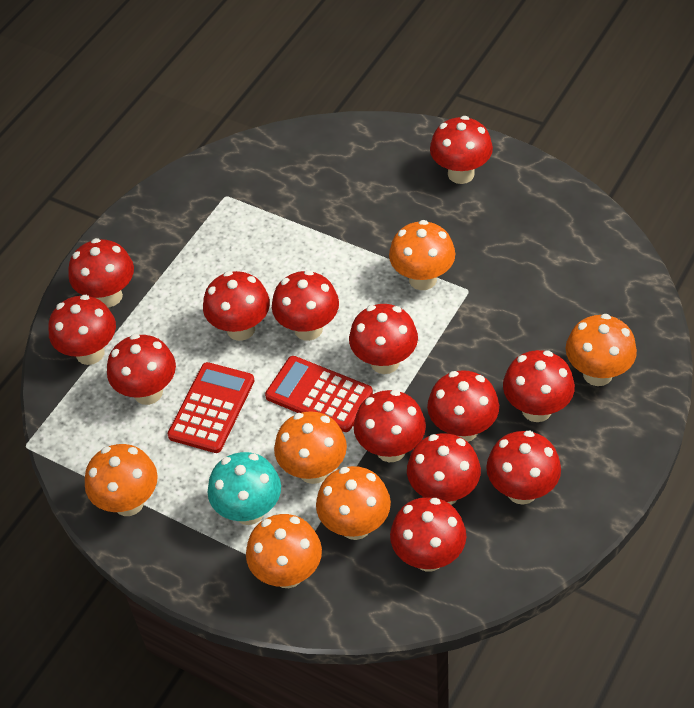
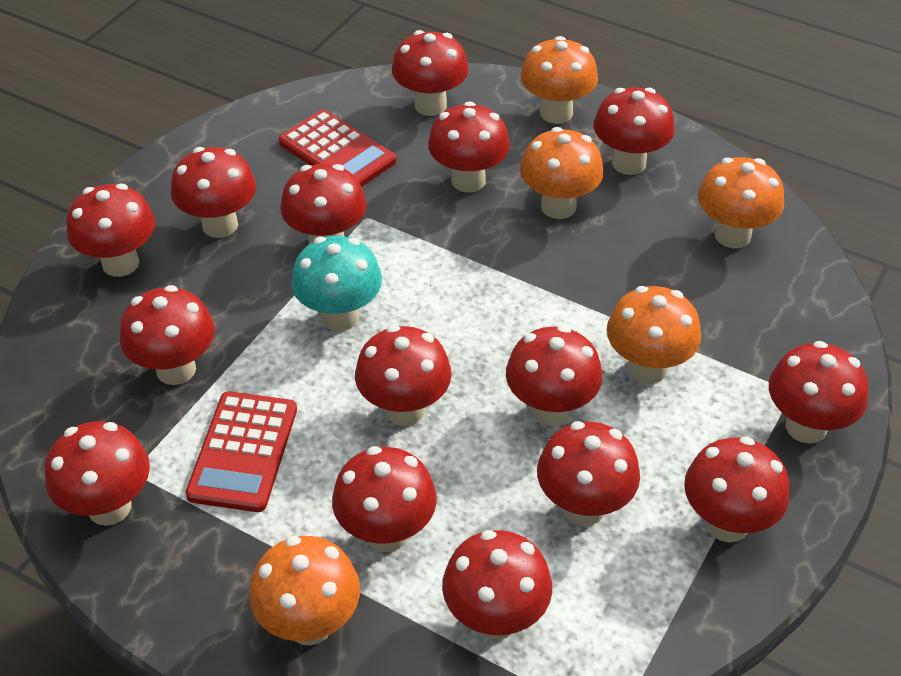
orange mushroom: [85,444,158,516] [246,514,322,588] [274,411,347,484] [316,466,391,540] [389,220,455,290] [566,314,637,386] = 6 -> [249,536,360,646] [520,36,598,124] [520,127,604,219] [607,286,701,384] [698,157,784,248] = 5
red mushroom: [48,295,116,365] [68,238,134,307] [107,334,176,405] [203,271,270,341] [272,270,339,341] [349,304,418,374] [354,390,426,462] [390,497,466,572] [407,433,481,505] [427,370,499,442] [430,116,493,184] [486,431,561,505] [503,350,575,422] = 13 -> [45,421,150,526] [66,183,155,277] [120,285,215,385] [171,147,256,238] [280,164,367,244] [332,446,437,552] [355,325,452,426] [392,30,469,116] [428,101,510,192] [442,530,552,640] [506,325,602,426] [537,421,640,526] [594,88,675,175] [684,437,790,543] [769,341,869,444] = 15

